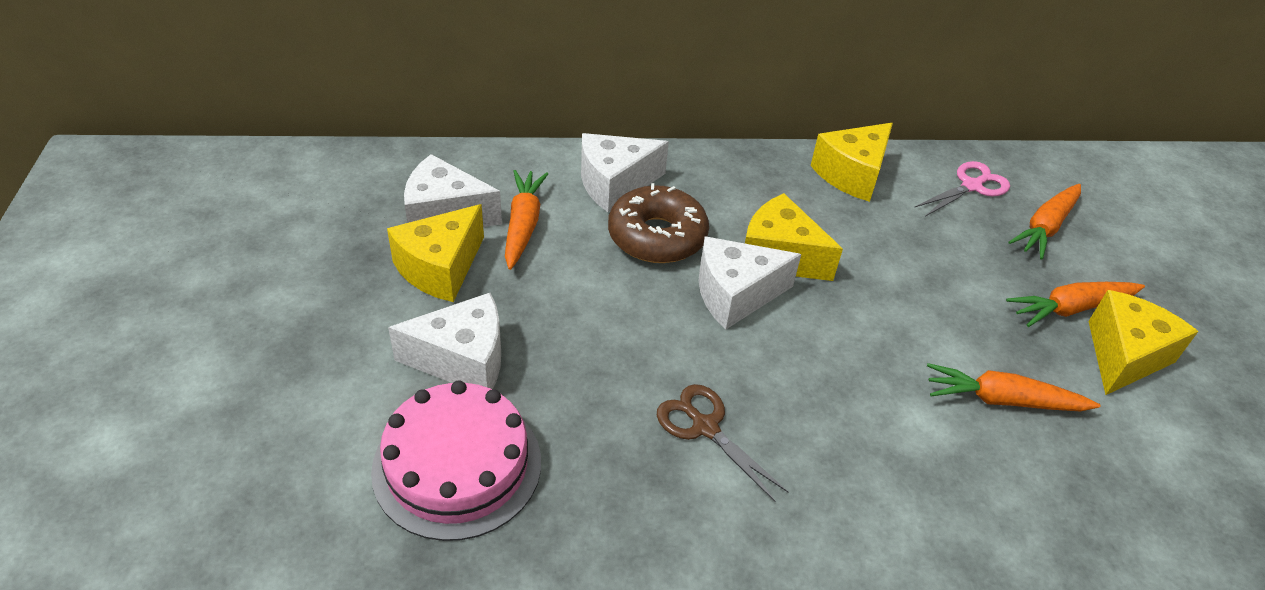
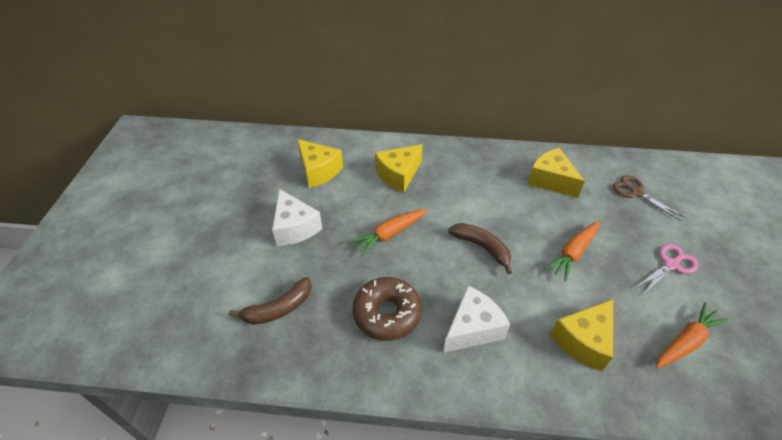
brown banana: none = 0 -> [229,277,312,324] [448,223,512,274] = 2
orange carrot: [505,170,548,270] [927,363,1101,411] [1006,282,1145,327] [1009,184,1081,260] = 4 -> [350,209,427,256] [545,221,599,281] [656,302,729,368] = 3
pink cake: [371,381,541,541] = 1 -> none = 0
white cheese: [388,293,501,389] [404,154,502,227] [581,133,669,212] [699,236,801,329] = 4 -> [272,189,322,246] [443,286,510,353] = 2

